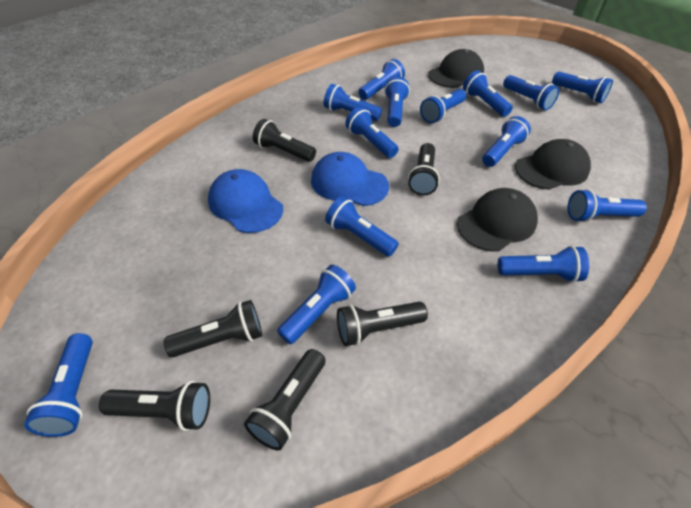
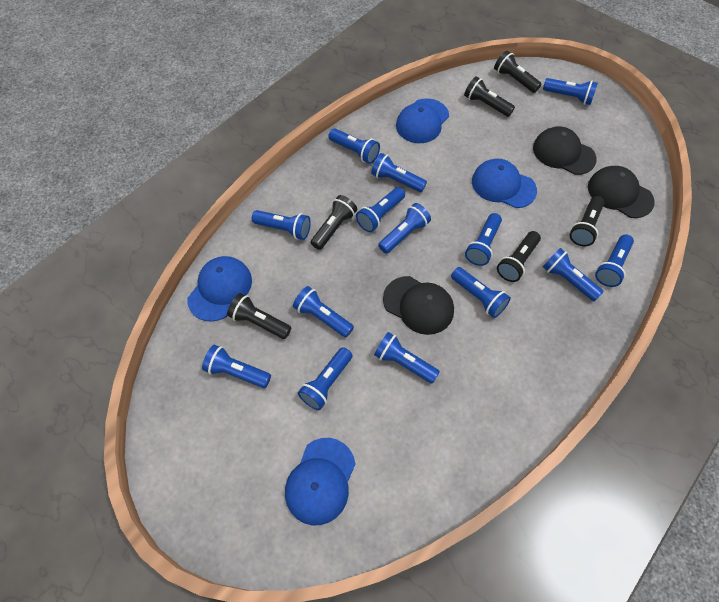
blue cap: [208,169,283,233] [311,152,389,206] = 2 -> [187,256,252,322] [285,438,356,526] [396,98,449,143] [472,159,537,208] = 4

